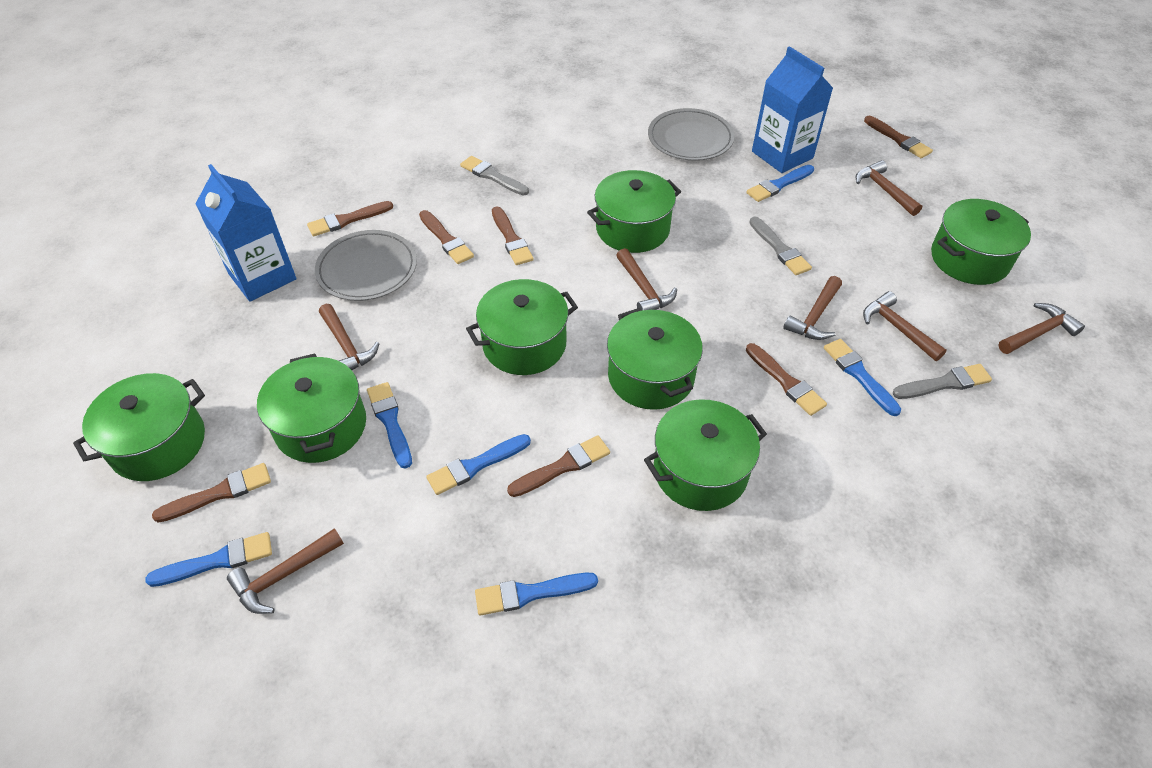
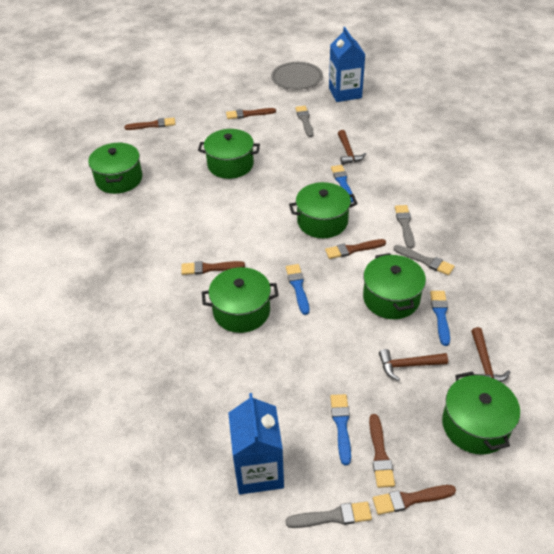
blue brush: [145,532,272,587] [367,382,412,469] [426,434,531,495] [475,573,598,616] [746,165,814,202] [824,339,901,416] = 6 -> [286,264,309,315] [330,394,351,465] [331,165,354,203] [430,291,450,346] = 4
brown brush: [152,463,271,523] [307,201,393,237] [419,210,474,264] [492,206,534,265] [507,435,610,497] [746,343,827,416] [864,116,933,158] = 7 -> [124,118,175,130] [181,261,245,275] [226,108,276,119] [325,239,386,259] [369,414,395,488] [373,485,456,515] = 6
brown hammer: [227,528,344,614] [319,304,380,370] [616,248,677,310] [783,276,842,340] [856,160,922,216] [863,291,947,361] [998,303,1085,354] = 7 -> [338,130,366,165] [379,349,448,381] [471,327,511,382] = 3
green pot: [73,373,205,481] [257,353,366,463] [466,279,578,375] [587,170,681,253] [607,308,703,410] [644,399,767,511] [931,199,1031,285] = 7 -> [88,142,142,194] [198,129,260,179] [202,267,279,333] [289,182,358,238] [363,253,426,319] [442,371,520,455] = 6
grey brush: [460,156,529,195] [749,217,812,275] [893,364,992,399] = 3 -> [286,502,372,528] [295,106,314,137] [393,245,455,275] [395,205,415,249] = 4
grey plate: [315,230,417,301] [648,108,735,161] = 2 -> [271,62,323,90] = 1

